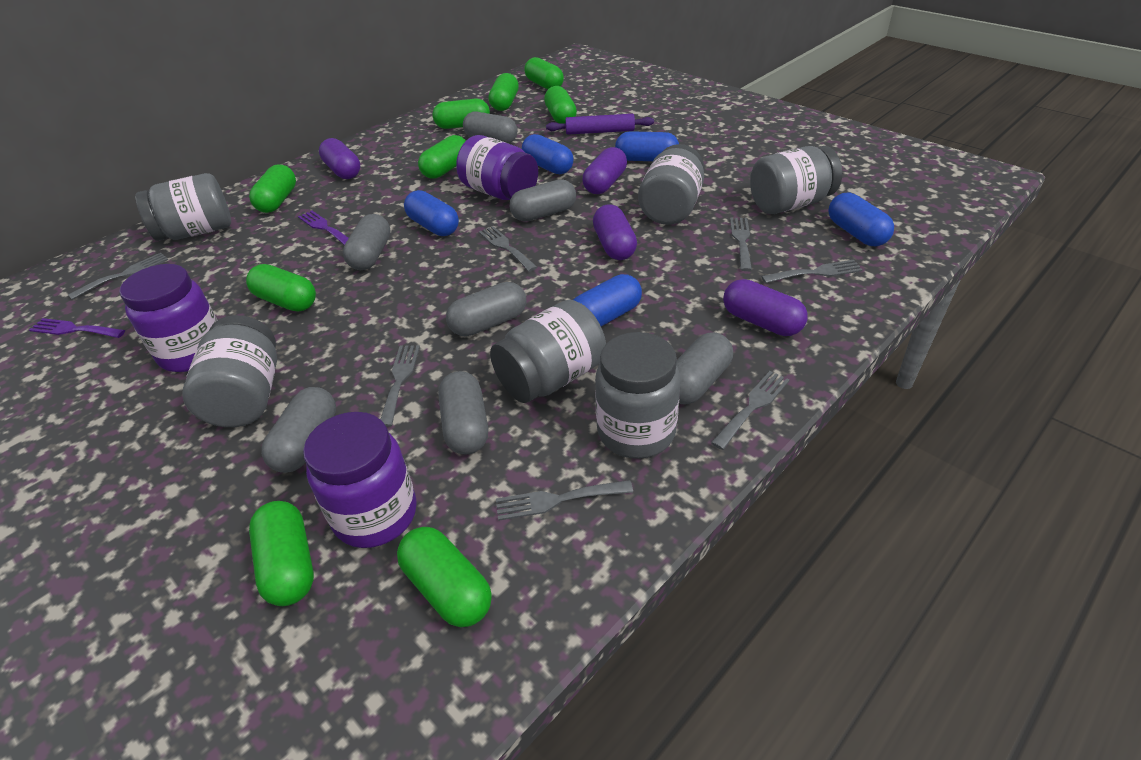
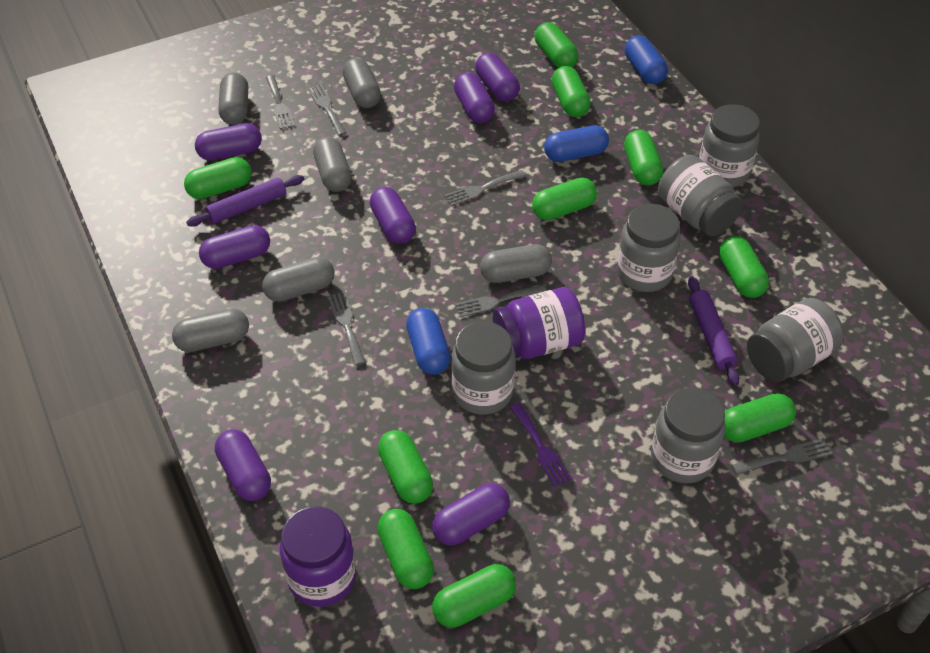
blue capsule: [404,190,459,236] [522,134,573,174] [573,274,642,326] [615,131,679,161] [828,193,894,246] = 5 -> [406,308,451,375] [544,125,609,162] [625,35,668,84] = 3
green capsule: [246,264,316,312] [249,164,296,213] [249,501,314,606] [397,527,492,627] [418,135,466,179] [433,98,490,129] [489,73,519,111] [524,57,564,89] [544,86,577,124] = 9 -> [184,157,252,199] [377,509,434,589] [378,430,433,504] [432,564,516,627] [532,177,597,220] [535,22,578,68] [552,66,591,117] [624,130,663,185] [719,236,769,298] [724,393,796,443] = 10
grey capsule: [261,387,336,473] [343,214,391,270] [438,371,488,455] [446,282,526,337] [463,111,517,144] [509,179,576,221] [676,332,733,405] = 7 -> [172,308,249,352] [218,73,248,125] [262,257,335,302] [313,137,352,192] [343,58,381,108] [480,244,552,283] = 6
grey fork: [68,253,168,300] [380,345,420,427] [479,226,537,272] [496,480,633,521] [711,371,790,450] [730,218,752,271] [761,260,863,283] = 7 -> [266,75,295,129] [308,84,346,136] [328,292,365,365] [444,170,526,206] [455,285,547,317] [732,438,833,474] = 6
purple capsule: [319,138,360,179] [582,147,627,194] [593,205,637,260] [723,279,808,336] = 4 -> [195,123,262,160] [199,225,270,269] [215,430,271,501] [370,187,416,244] [432,483,510,546] [454,72,495,123] [475,53,520,102] = 7
purple fork: [29,318,125,338] [298,211,349,245] = 2 -> [510,403,572,487] = 1
purple jar: [119,264,218,372] [303,412,417,548] [456,135,538,200] = 3 -> [280,506,356,607] [493,287,585,359] = 2
purple rolling pin: [546,114,654,135] = 1 -> [186,175,304,227] [688,276,740,386] = 2

